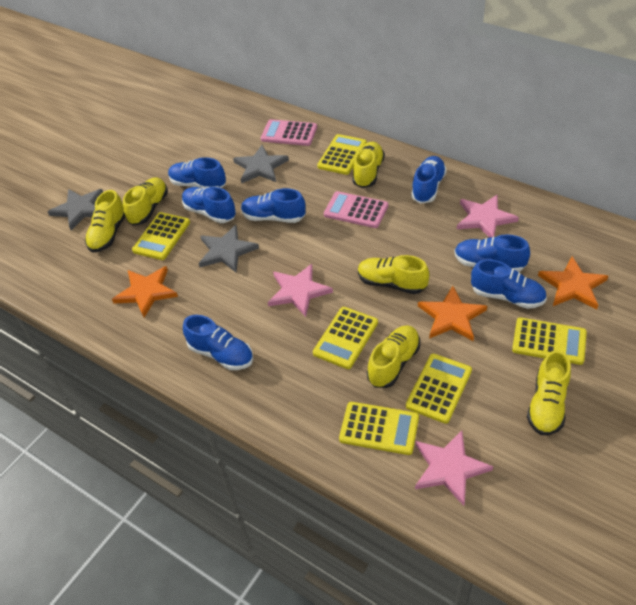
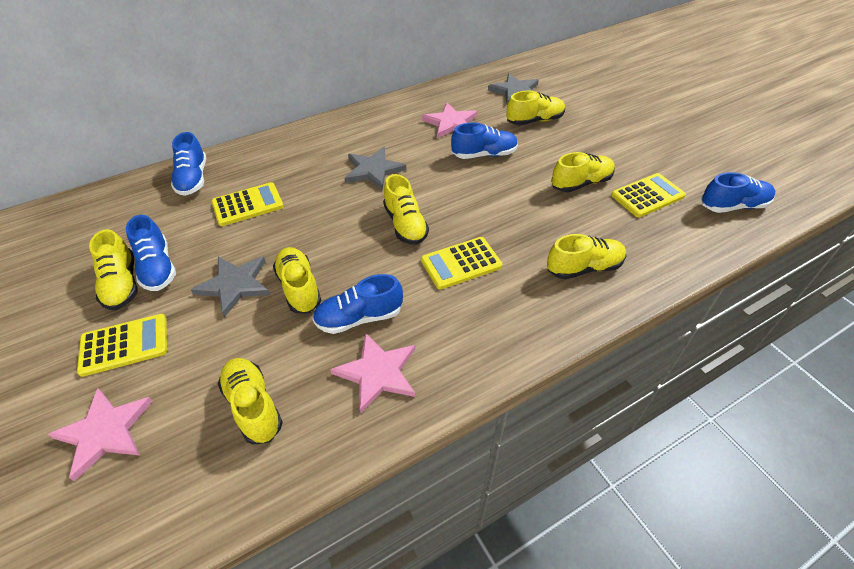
blue shoe: [168,157,226,188] [182,187,236,223] [183,315,253,370] [241,188,306,223] [411,156,447,204] [454,234,530,272] [471,259,547,309] = 7 -> [126,215,176,291] [171,132,206,196] [312,274,403,334] [451,122,518,159] [701,172,775,213] = 5
orange star: [112,266,178,318] [418,286,487,341] [538,257,608,309] = 3 -> none = 0
pink calculator: [261,119,317,146] [324,191,388,228] = 2 -> none = 0
yellow calculator: [132,212,190,260] [313,307,378,369] [317,134,367,175] [339,402,419,455] [406,354,472,424] [512,318,587,365] = 6 -> [77,314,167,377] [211,182,284,226] [421,237,503,290] [611,173,686,217] = 4
yellow shoe: [85,190,125,253] [123,177,168,225] [352,142,385,188] [358,255,429,294] [367,325,420,388] [527,350,571,435] = 6 -> [89,229,138,310] [218,358,283,445] [273,247,321,313] [383,174,429,245] [506,91,565,125] [547,234,626,279] [551,152,615,192] = 7

